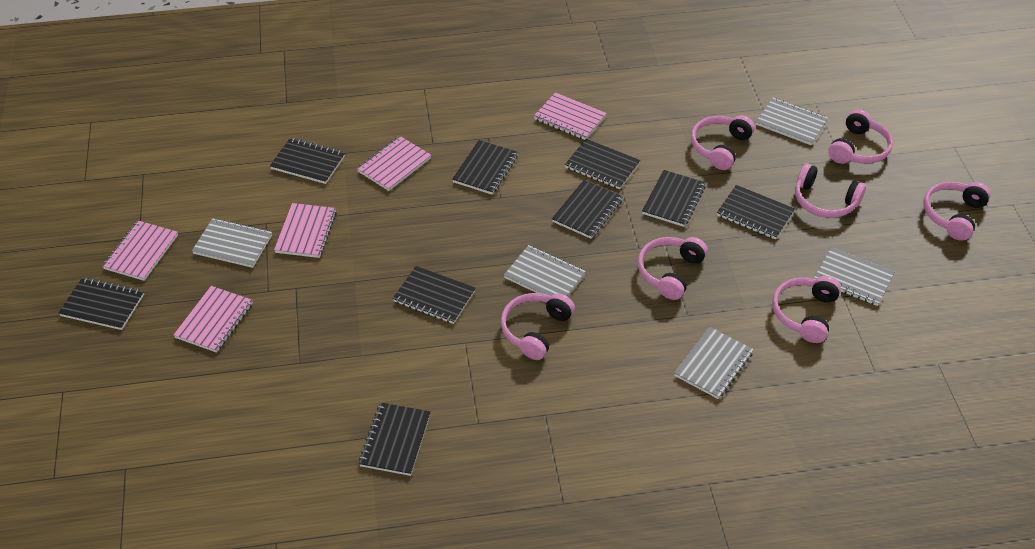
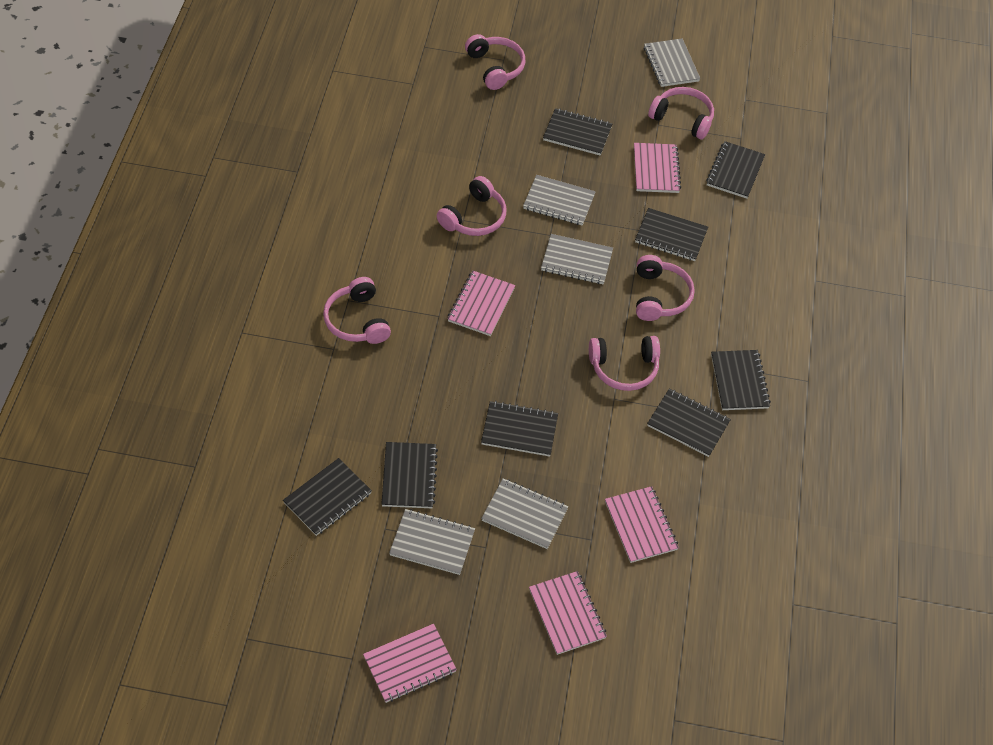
black notebook: [59,277,144,330] [270,138,345,184] [359,402,431,476] [393,266,476,324] [452,140,518,194] [552,180,623,239] [565,139,640,189] [642,170,706,227] [717,185,795,240] = 9 -> [283,458,372,536] [381,442,438,508] [481,401,558,457] [543,108,612,156] [635,208,708,261] [647,389,731,457] [706,141,765,199] [711,350,771,410] = 8
pink headphones: [501,293,575,360] [638,237,708,300] [691,115,755,170] [772,276,841,343] [795,163,866,218] [828,109,893,164] [923,181,991,241] = 7 -> [323,277,391,344] [437,176,506,236] [465,34,525,90] [589,336,660,391] [636,255,695,321] [648,87,714,139] = 6

